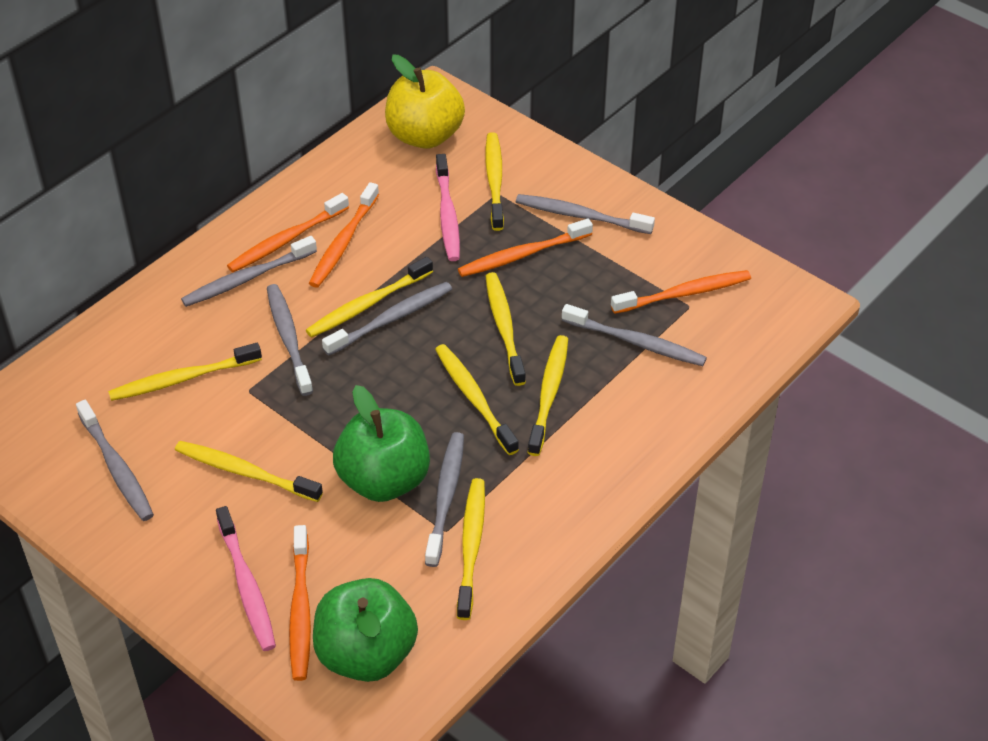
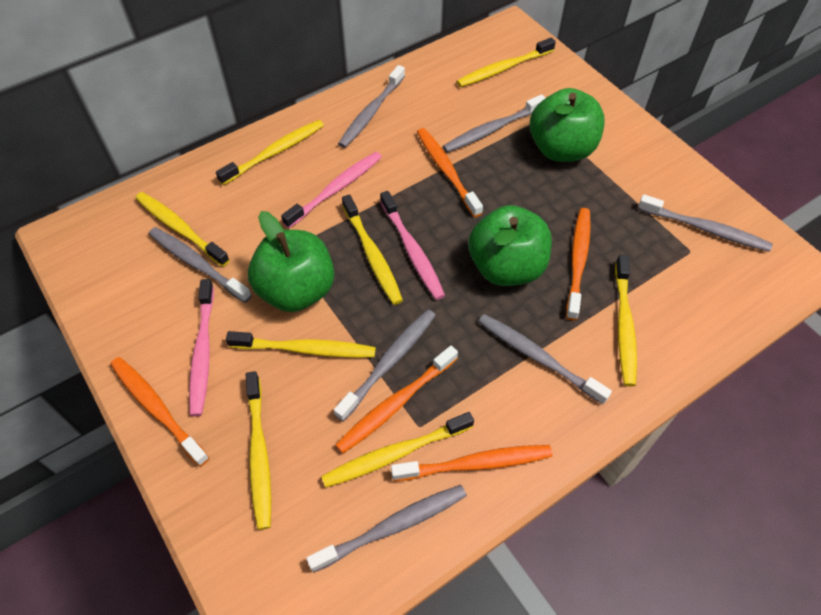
green apple: [313,578,418,682] [333,385,430,502] = 2 -> [248,211,334,312] [468,205,552,286] [530,88,605,162] = 3
pink toothbrush: [216,506,276,651] [436,154,460,261] = 2 -> [189,279,214,416] [281,152,382,228] [380,191,445,300] = 3
yellow apple: [385,55,465,149] = 1 -> none = 0

